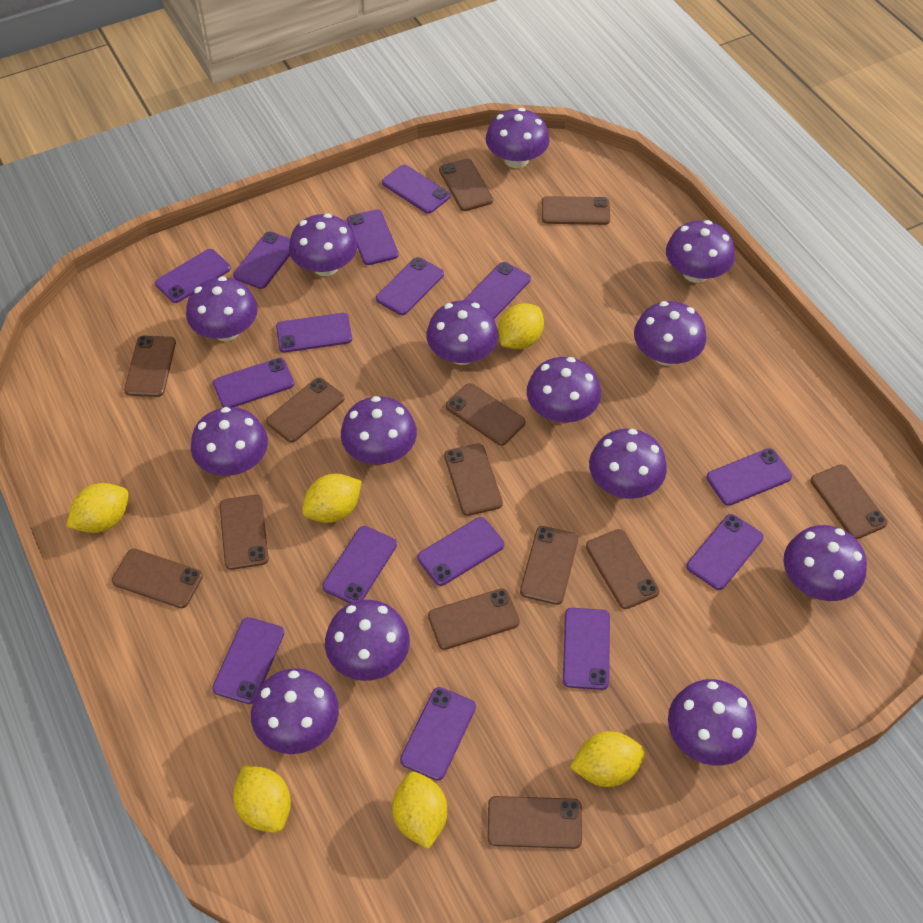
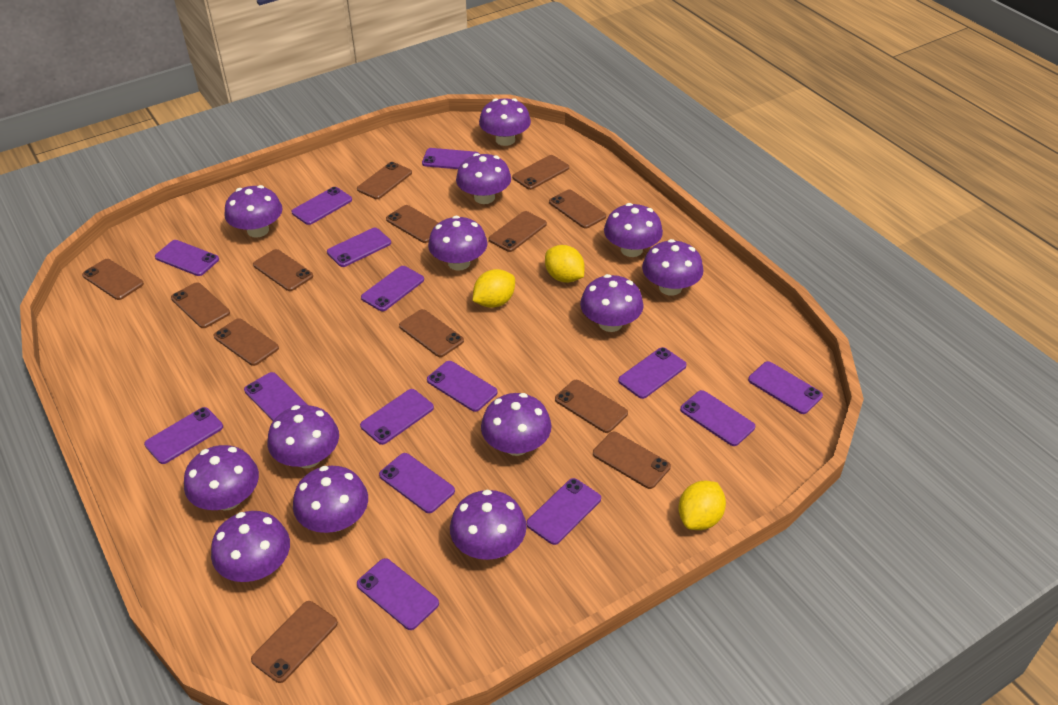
purple mushroom: [186,276,258,341] [191,407,268,476] [251,668,339,754] [289,213,357,276] [325,600,410,681] [341,396,417,464] [426,301,498,365] [486,108,550,168] [527,357,601,423] [589,429,667,499] [634,301,706,366] [666,220,735,283] [668,679,757,766] [783,525,867,601] = 14 -> [184,445,259,511] [211,511,290,582] [224,185,283,238] [268,405,339,468] [293,466,368,533] [428,216,487,271] [450,490,527,560] [456,153,511,204] [479,98,531,146] [481,393,552,456] [580,274,644,332] [604,203,663,257] [642,239,704,296] = 13
yellow lemon: [66,483,129,533] [233,765,291,833] [302,474,362,523] [392,772,447,849] [498,303,544,349] [570,731,645,787] = 6 -> [473,269,515,308] [545,245,585,283] [678,481,726,530] = 3

